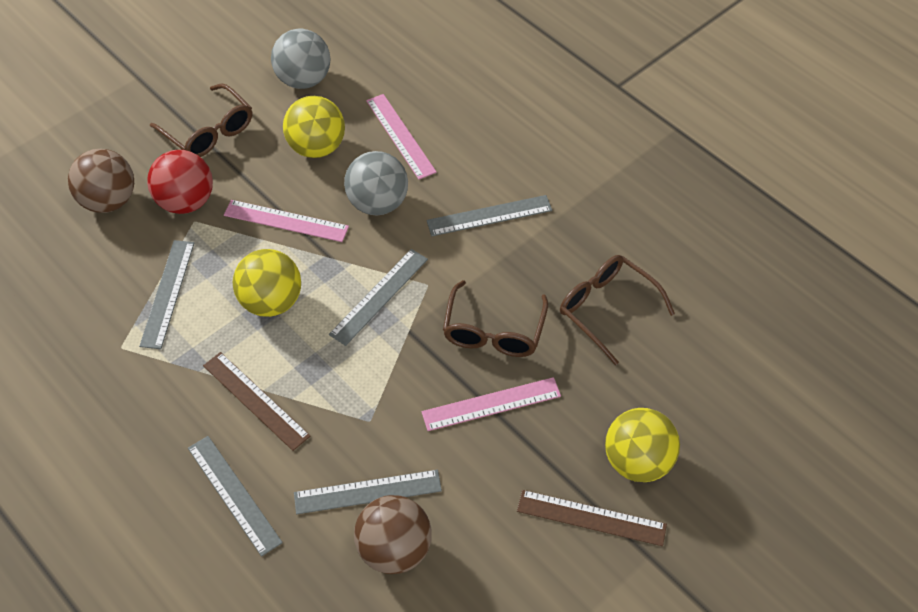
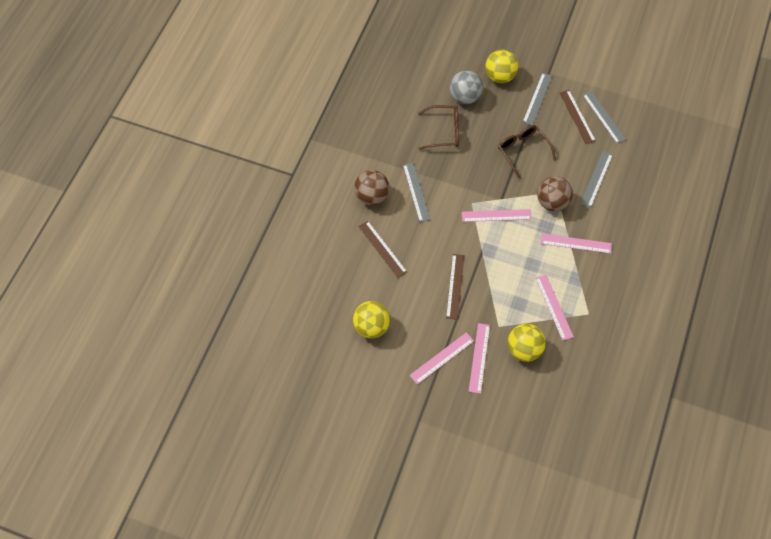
brown glasses: [150,84,252,157] [443,280,548,357] [560,255,675,365] = 3 -> [418,105,459,150] [498,125,556,179] = 2
brown ruler: [203,352,310,451] [517,490,667,546] = 2 -> [358,221,407,278] [446,254,464,320] [559,90,596,144] = 3
grey ball: [271,29,331,89] [344,151,408,215] = 2 -> [450,71,483,104] = 1
grey ruler: [139,240,194,349] [188,436,283,556] [294,470,442,514] [329,249,428,346] [426,195,552,236] = 5 -> [403,163,431,222] [523,73,552,125] [580,151,613,208] [583,91,626,144] = 4
pink ruler: [224,200,349,242] [366,94,437,179] [421,377,561,431] = 3 -> [409,332,474,384] [462,209,532,222] [469,323,490,394] [535,274,574,341] [541,234,612,254] = 5
red ball: [147,150,213,214] = 1 -> none = 0

